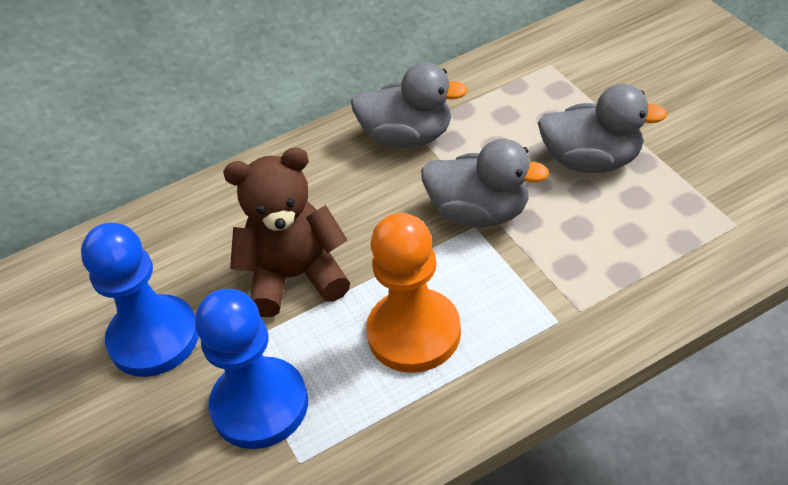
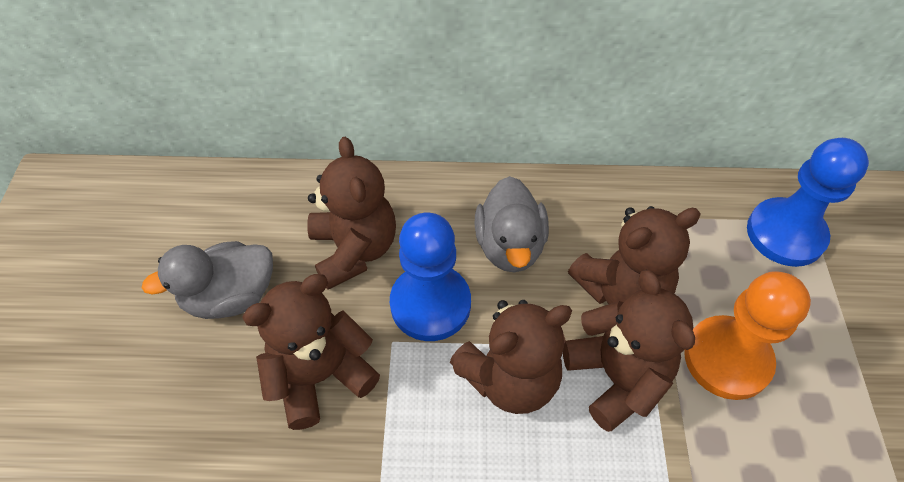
brown teddy bear: [223,147,350,317] = 1 -> [242,274,380,430] [307,137,396,290] [450,300,572,414] [563,270,695,432] [568,206,701,304] = 5
grey duck: [351,62,468,148] [421,139,549,227] [538,84,668,173] = 3 -> [142,241,273,319] [475,176,549,272] = 2

